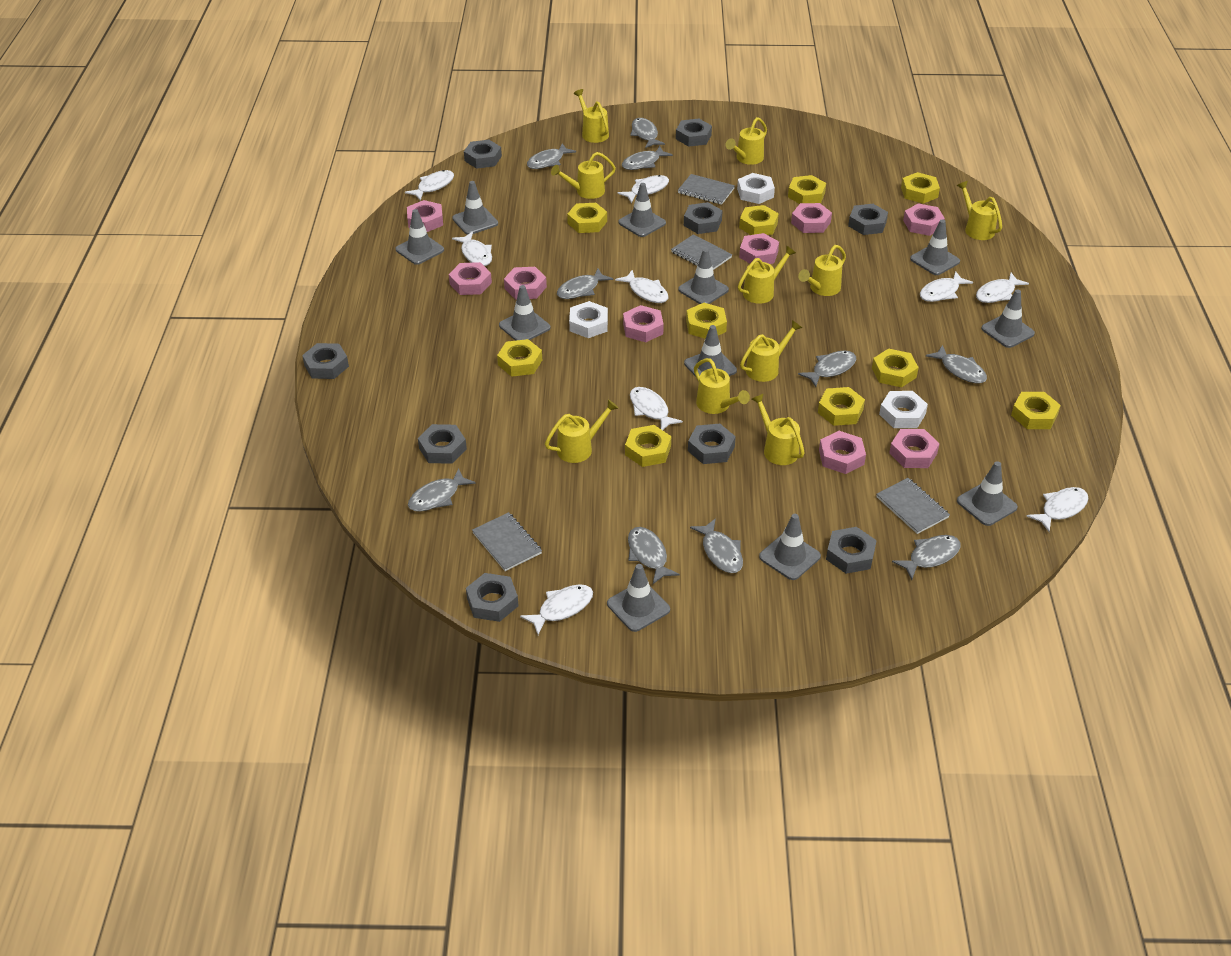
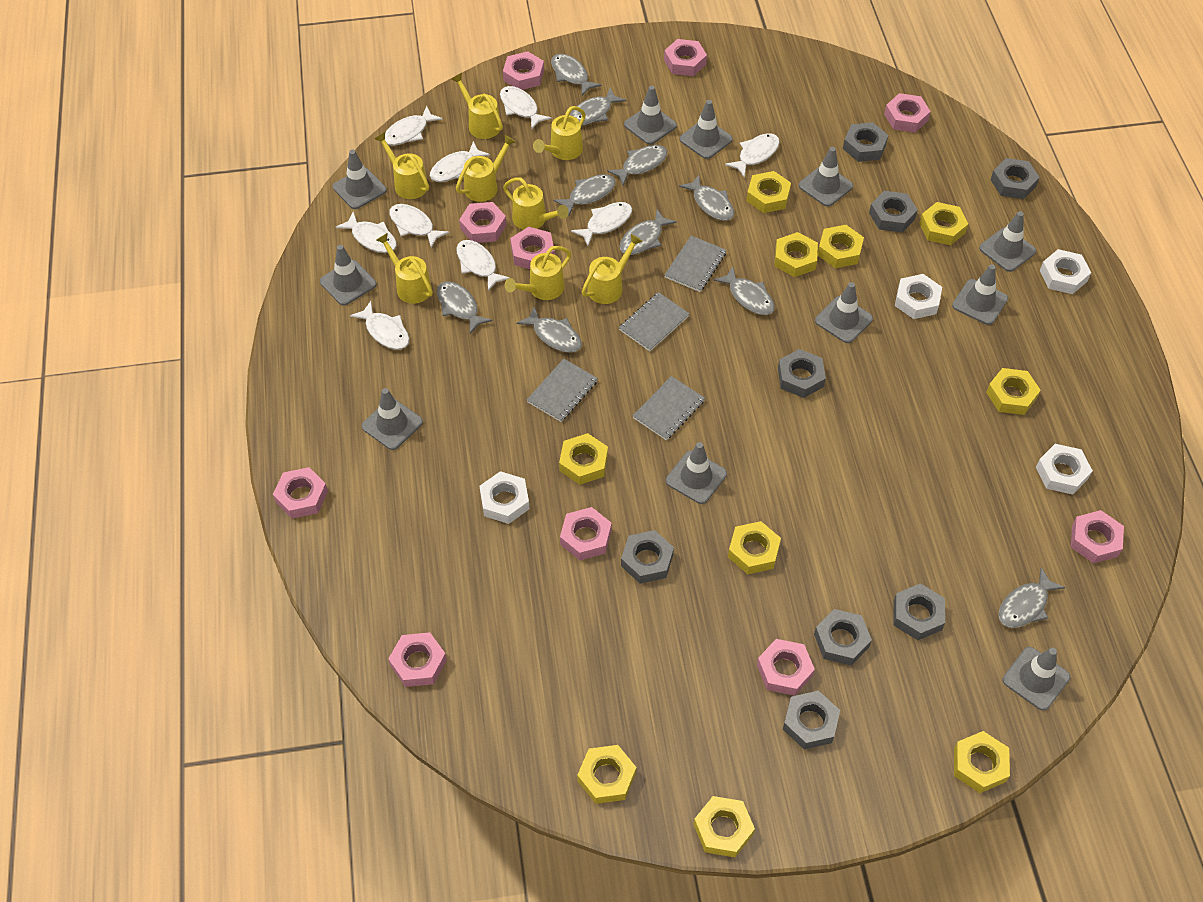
grey nut: [302,343,349,379] [418,424,467,464] [464,140,502,169] [466,573,518,622] [676,119,712,147] [684,202,723,234] [688,424,736,464] [826,527,877,574] [848,204,888,235] = 9 -> [621,530,674,584] [778,349,826,398] [783,691,840,749] [814,609,872,665] [843,122,888,162] [869,191,918,232] [893,583,945,640] [991,158,1040,199] = 8
pink nut: [407,200,443,232] [449,262,492,295] [504,267,547,300] [623,305,664,342] [739,233,779,264] [791,203,832,233] [819,431,866,474] [889,429,940,468] [903,203,945,236] = 9 -> [273,467,328,519] [388,632,447,687] [459,202,507,243] [503,51,544,90] [510,227,555,269] [560,507,612,560] [664,39,707,76] [757,639,815,696] [884,93,931,133] [1071,510,1124,564] = 10
white nut: [569,301,608,338] [737,173,775,204] [879,391,928,428] = 3 -> [480,471,530,524] [895,274,942,319] [1036,444,1093,495] [1040,249,1091,294] = 4
yellow watering can: [545,399,619,463] [551,152,616,199] [573,89,609,143] [694,358,750,414] [725,117,767,165] [738,246,796,304] [740,320,802,382] [751,394,805,465] [798,245,846,296] [957,181,1002,240] = 10 -> [375,132,429,199] [376,233,433,304] [451,73,503,139] [456,135,516,202] [503,177,569,230] [505,246,571,300] [533,106,586,160] [582,234,642,304] = 8

